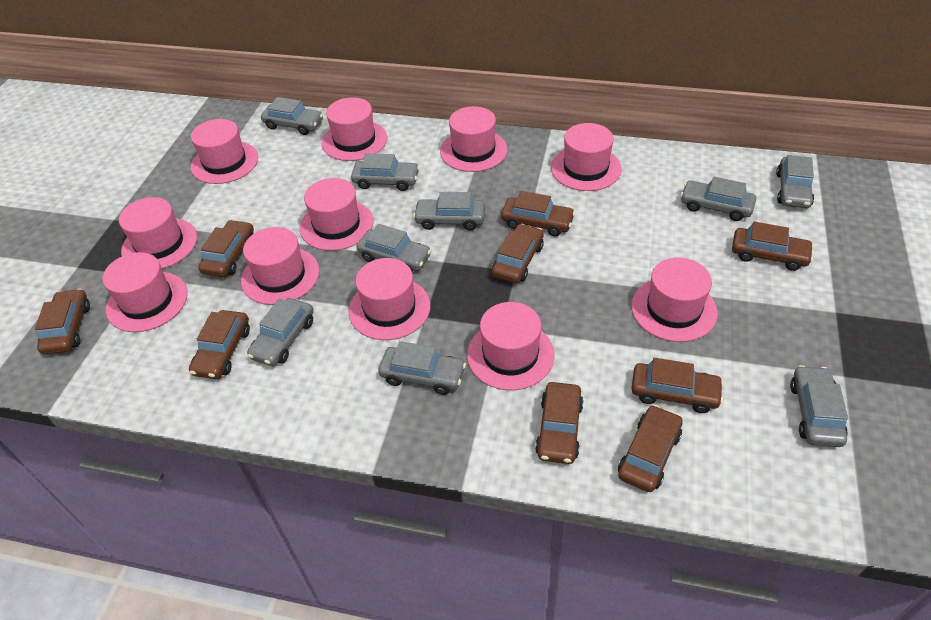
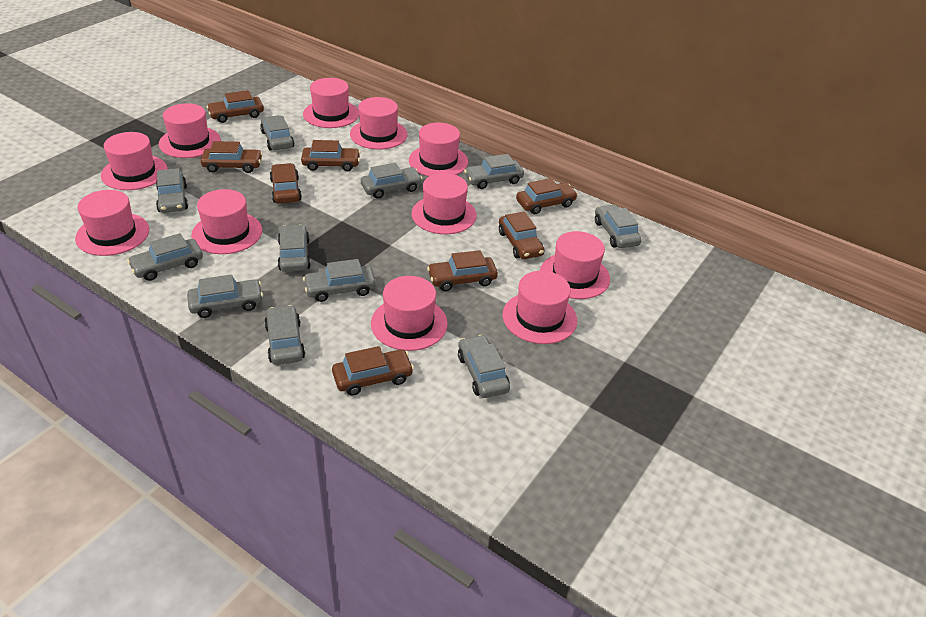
brown car: [35,289,90,354] [189,310,250,379] [198,220,254,277] [492,224,544,283] [501,191,575,236] [535,382,583,464] [618,405,683,492] [631,358,724,413] [732,221,814,271] = 9 -> [201,141,263,173] [207,90,264,123] [270,163,302,203] [301,140,361,171] [332,346,414,395] [427,250,498,291] [499,211,545,259] [516,178,578,214] = 8
grey car: [247,298,314,366] [261,97,323,135] [351,153,420,191] [357,224,431,272] [378,341,466,395] [413,192,485,230] [681,177,756,221] [776,155,814,208] [790,365,848,447] = 9 -> [127,233,203,281] [156,168,188,213] [187,274,263,318] [260,115,294,151] [264,305,305,365] [278,224,311,272] [303,259,376,302] [361,163,423,199] [458,335,510,398] [464,154,524,189] [595,204,642,248] = 11

